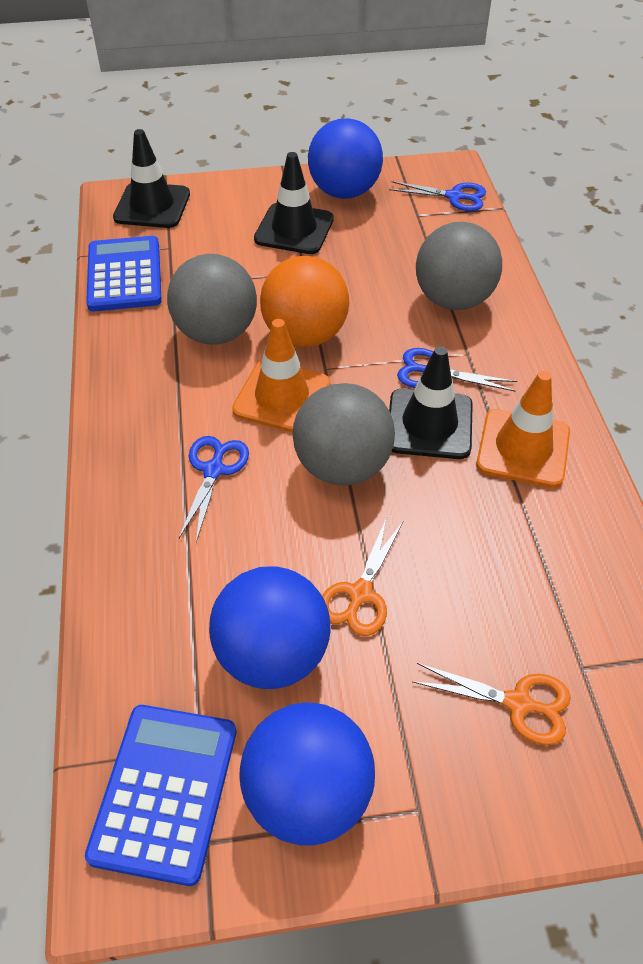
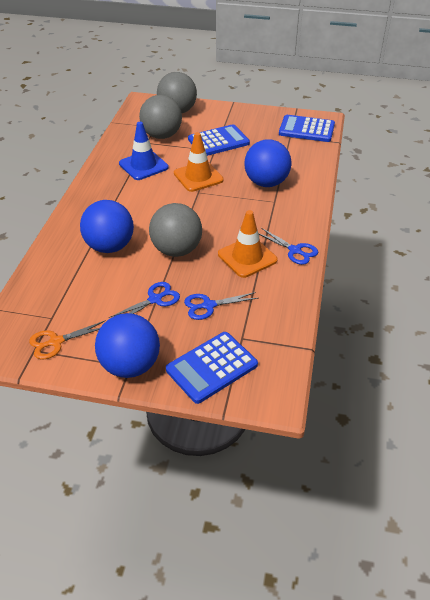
black traffic cone: [113,129,190,228] [254,152,334,254] [389,346,473,459] = 3 -> none = 0
blue calculator: [85,705,236,886] [86,236,162,311] = 2 -> [166,332,258,404] [188,124,250,156] [279,115,335,142] = 3
blue traffic cone: none = 0 -> [119,122,169,180] = 1
orange ball: [260,256,349,347] = 1 -> none = 0
orange scissors: [322,517,403,636] [412,663,571,745] = 2 -> [29,320,106,359] = 1

